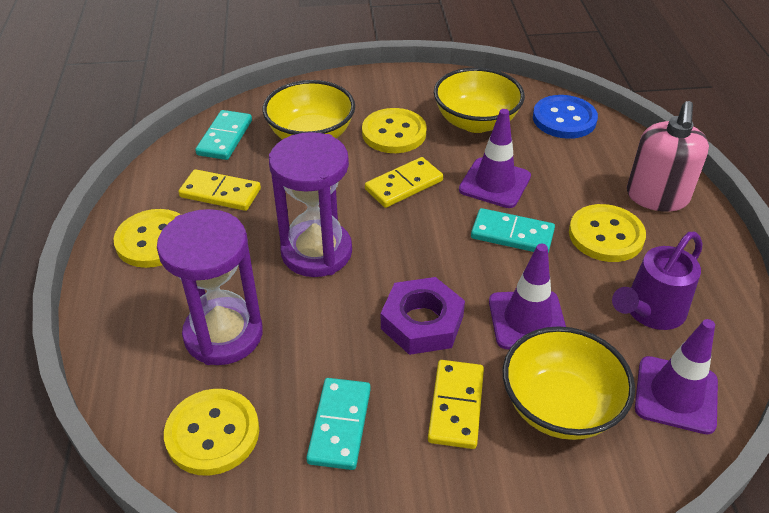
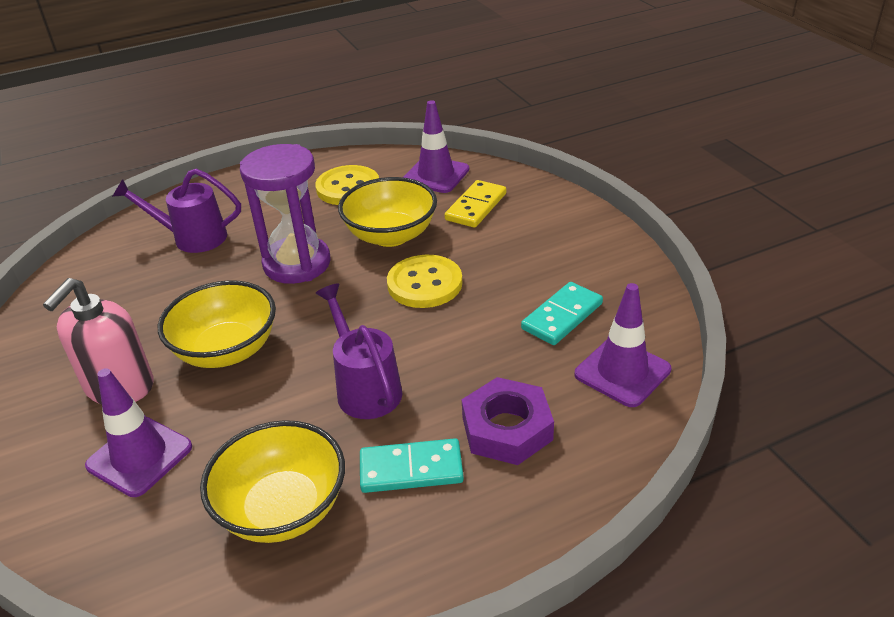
blue button: [533,95,598,139] = 1 -> none = 0
purple hourglass: [157,209,263,365] [269,132,352,277] = 2 -> [240,144,331,284] = 1
purple watering can: [612,231,703,330] = 1 -> [112,169,241,253] [316,283,402,419] = 2
turquoise domino: [195,110,252,160] [306,378,371,470] [471,208,555,253] = 3 -> [360,438,464,493] [521,282,603,345] = 2
yellow button: [113,209,181,268] [164,389,259,476] [362,108,427,153] [569,204,646,262] = 4 -> [315,165,379,205] [387,255,462,308] = 2
yellow domino: [178,169,261,211] [365,157,443,208] [428,360,484,449] = 3 -> [445,180,506,228] = 1

